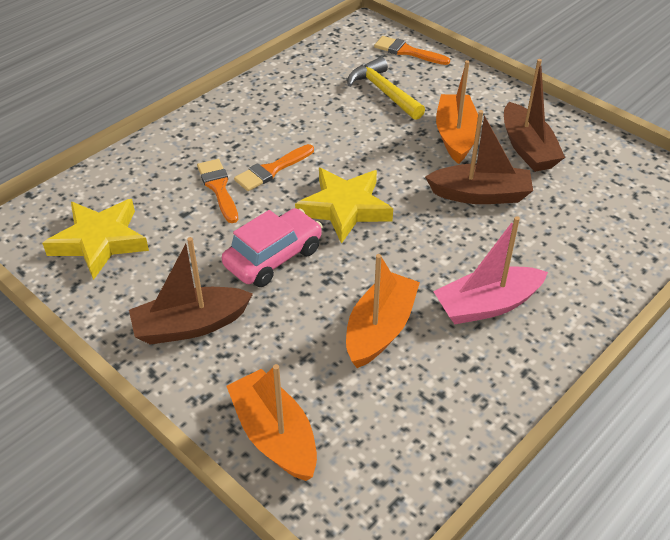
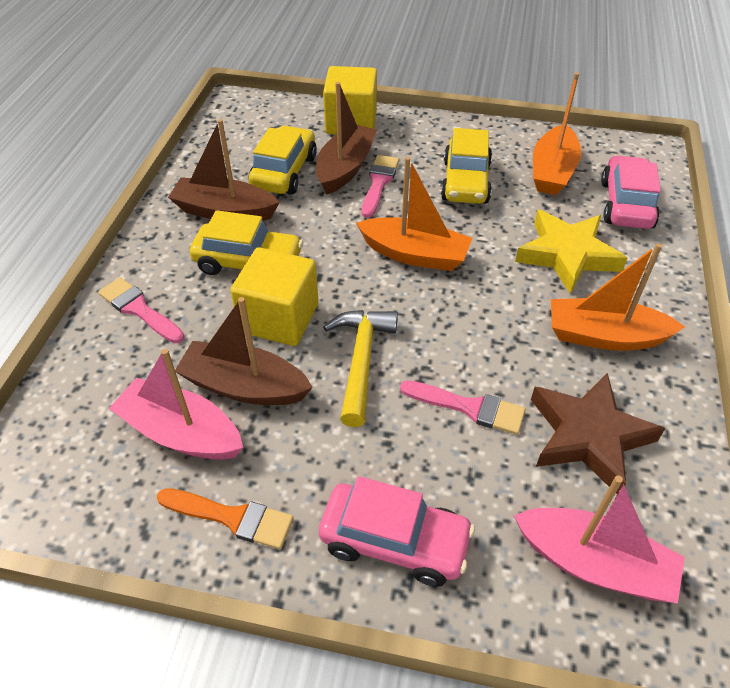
brown star: none = 0 -> [531,373,665,494] = 1
orange brush: [197,159,238,223] [234,144,314,191] [374,36,450,65] = 3 -> [157,488,294,549] = 1
pink boat: [433,216,548,325] = 1 -> [109,349,243,460] [513,475,685,604] = 2
pink brush: none = 0 -> [98,277,185,343] [362,155,399,218] [400,380,526,435] = 3
pink car: [222,208,323,287] = 1 -> [319,476,475,587] [601,155,661,229] = 2
yellow car: none = 0 -> [190,210,303,275] [249,126,317,195] [441,128,492,204] = 3
yellow cube: none = 0 -> [231,247,319,346] [323,66,377,134] = 2
yellow star: [42,199,149,280] [295,168,393,244] = 2 -> [515,210,627,294] = 1

